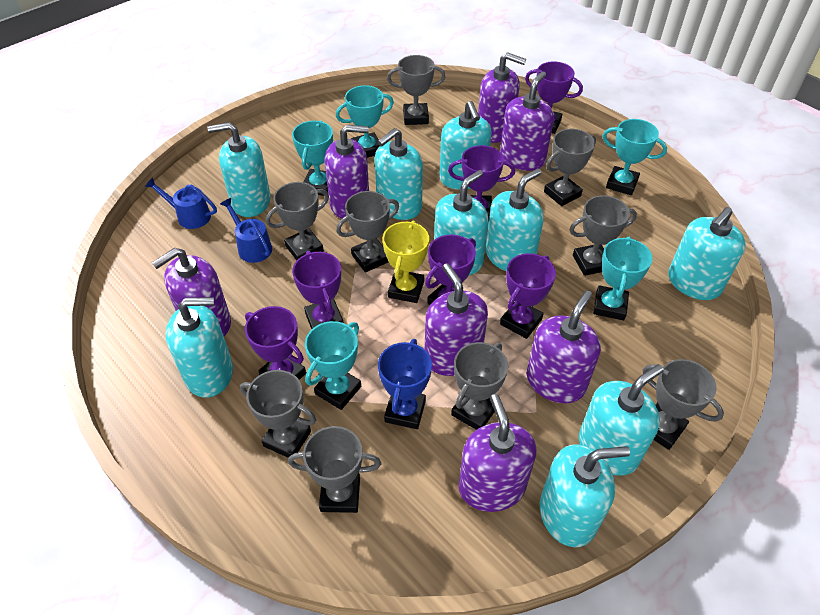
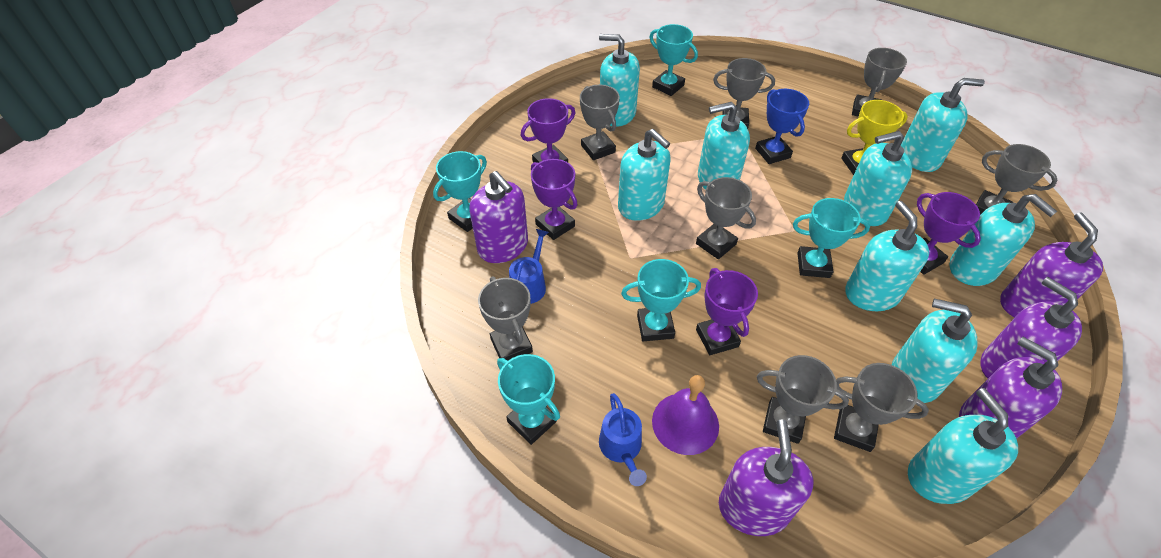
grey trophy: [240,370,316,457] [266,182,329,260] [288,426,381,513] [336,191,399,272] [387,55,445,125] [451,342,508,430] [544,129,596,206] [569,195,637,276] [643,359,724,450] = 9 -> [478,277,533,361] [580,85,620,160] [696,177,756,259] [713,58,775,129] [757,355,849,444] [834,363,929,452] [852,48,907,117] [976,144,1058,215] = 8
purple bell: none = 0 -> [652,375,719,455] = 1
purple soap dispenser: [152,248,231,336] [325,125,369,219] [425,263,488,376] [459,394,536,512] [478,52,526,143] [500,71,554,171] [527,291,601,403] = 7 -> [469,171,528,263] [719,419,813,536] [959,337,1062,439] [981,277,1082,379] [1000,212,1103,318] = 5
purple trophy: [245,306,306,380] [292,251,344,329] [425,235,476,305] [448,145,515,219] [500,253,556,339] [525,61,583,134] = 6 -> [521,98,575,163] [531,159,578,240] [696,268,758,355] [917,192,981,275] = 4

